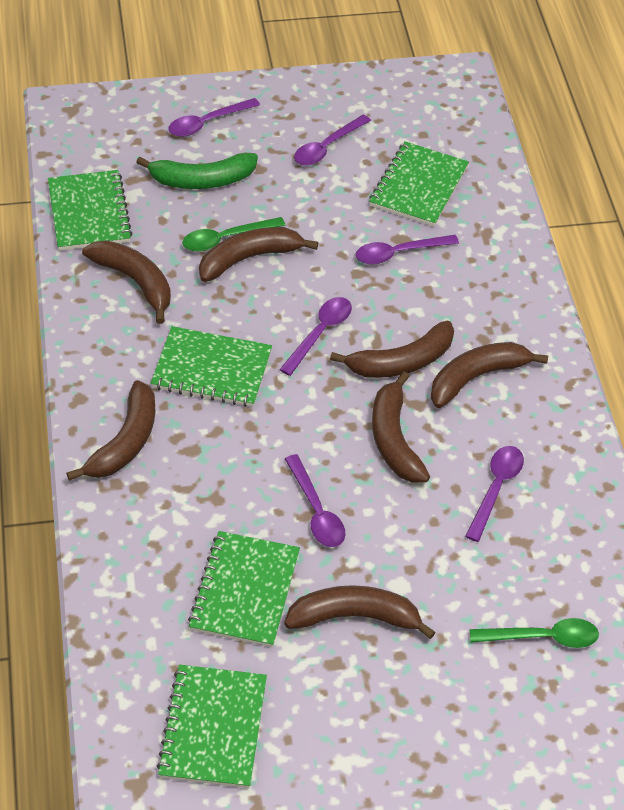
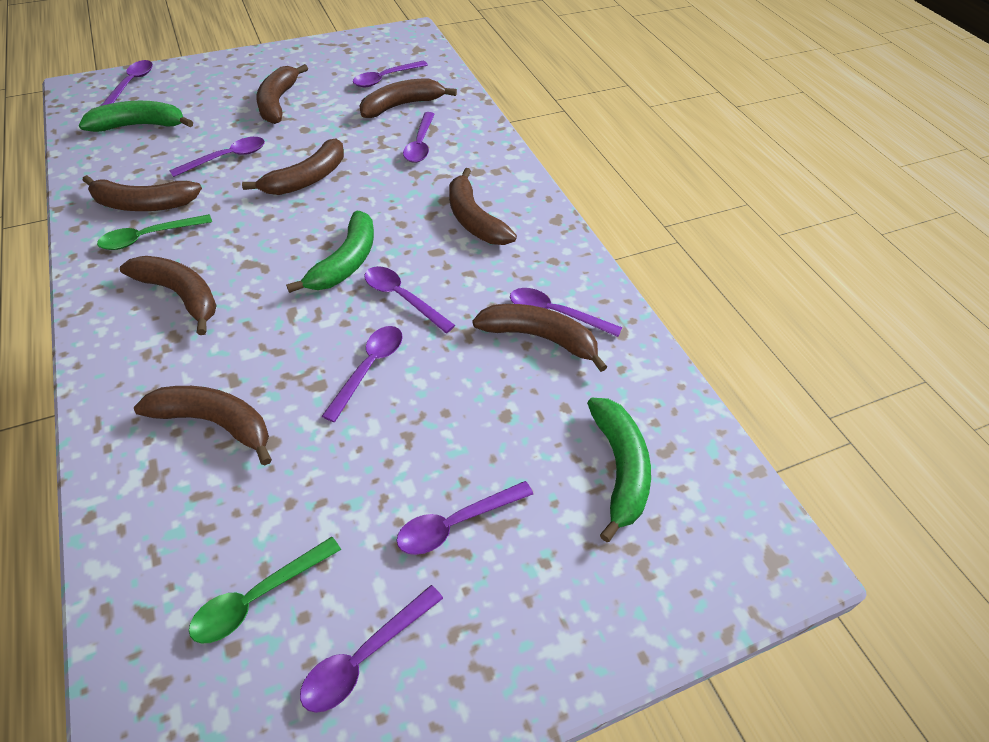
brown banana: [66,380,155,481] [82,240,171,324] [199,227,318,282] [284,585,435,639] [330,321,454,378] [372,371,430,483] [431,342,548,408] = 7 -> [82,175,202,211] [120,256,217,335] [134,386,272,466] [242,138,344,195] [256,64,308,124] [359,79,457,118] [449,168,517,245] [472,304,607,372] = 8
green banana: [136,153,258,189] = 1 -> [78,101,193,132] [286,211,374,293] [587,398,651,542] = 3
green notebook: [48,170,133,251] [151,326,272,407] [157,665,267,788] [188,531,300,647] [369,141,469,226] = 5 -> none = 0
purple spoon: [168,98,260,137] [279,297,352,376] [285,454,345,547] [294,115,371,166] [356,235,459,265] [465,446,524,542] = 6 -> [101,60,153,106] [169,137,265,177] [300,585,443,713] [322,326,403,422] [353,61,428,87] [364,266,455,333] [396,481,533,555] [403,112,435,163] [510,288,622,337] = 9

